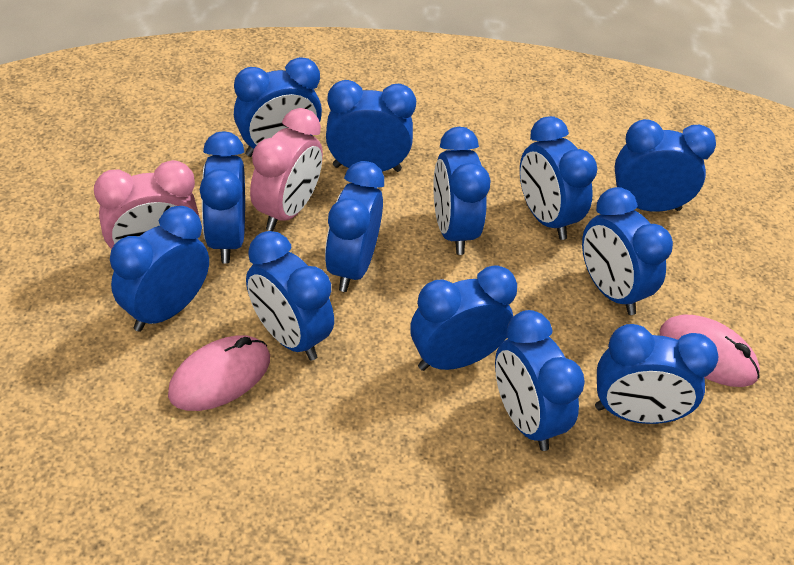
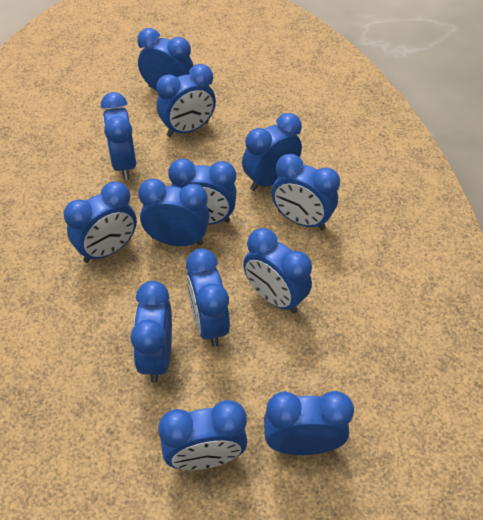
pink clock: [94,160,200,249] [250,108,323,231] = 2 -> none = 0
pink mouse: [168,335,270,411] [659,314,760,387] = 2 -> none = 0

